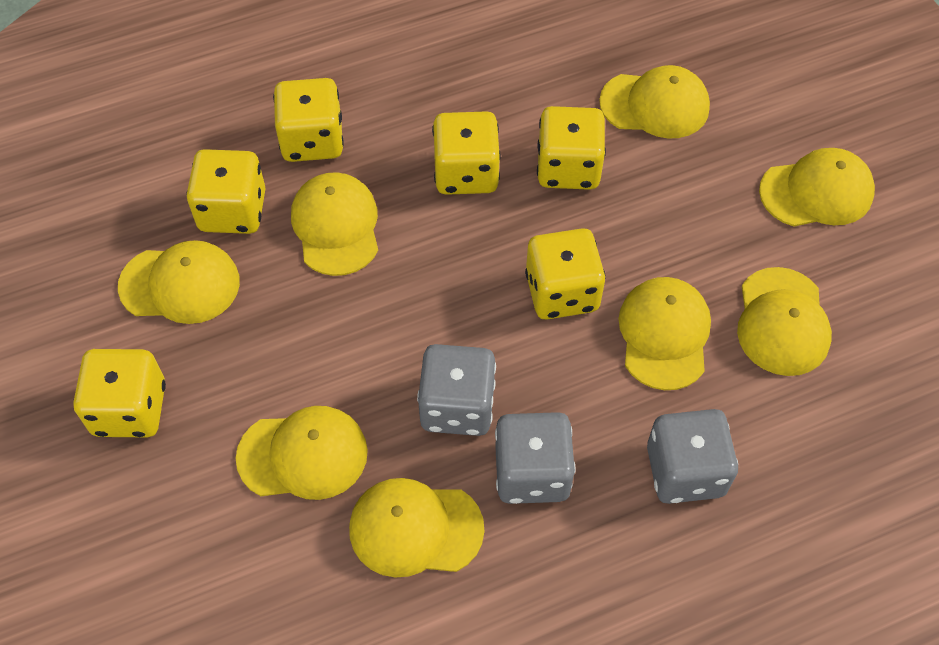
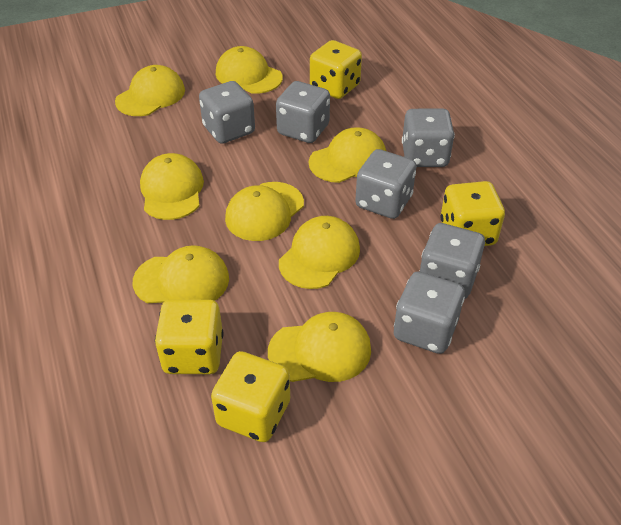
grey dice: [417,344,496,436] [495,412,575,504] [647,409,738,504] = 3 -> [199,81,255,144] [276,81,330,143] [355,149,416,219] [394,271,465,354] [402,109,455,167] [419,223,485,299] = 6
yellow dice: [73,349,166,437] [186,149,266,234] [273,78,344,162] [432,111,501,195] [525,228,605,320] [537,106,606,190] = 6 -> [155,299,223,374] [211,351,290,442] [310,40,362,99] [441,181,505,246] = 4

